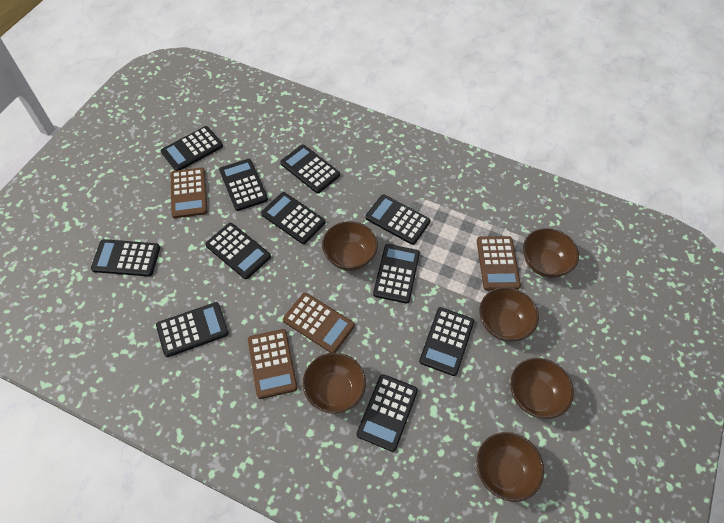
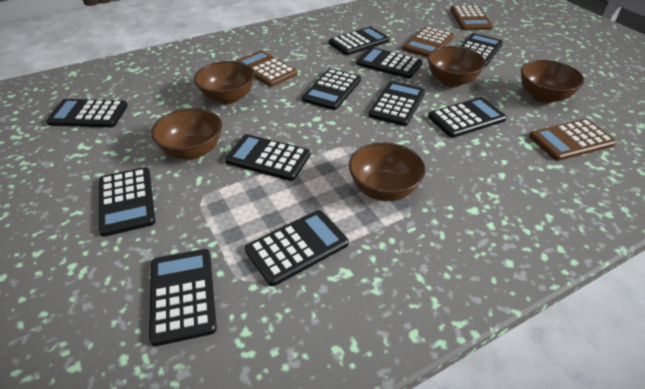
brown bowl: [303,352,366,414] [322,221,378,271] [476,432,544,502] [479,287,539,342] [510,358,574,419] [523,228,579,278] = 6 -> [151,108,222,160] [194,61,255,105] [349,142,426,201] [427,46,486,87] [521,60,584,104] = 5

